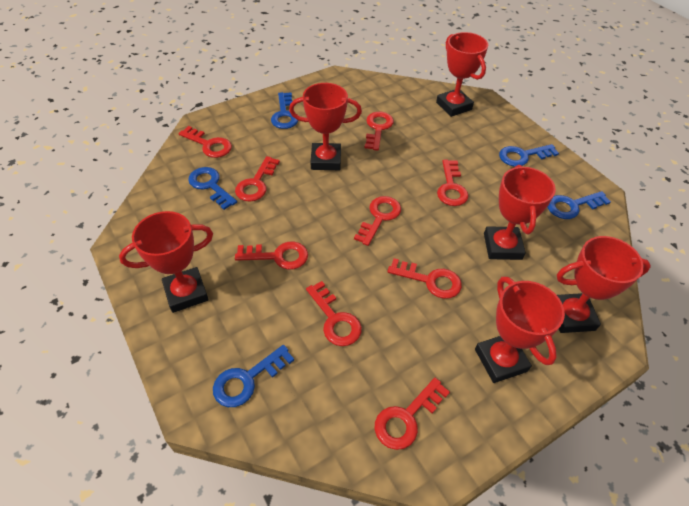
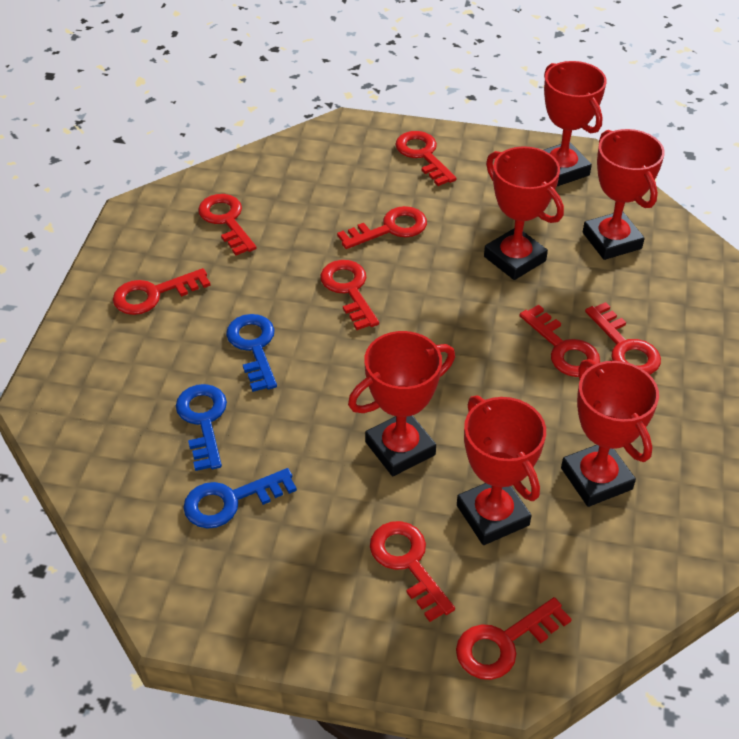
blue key: [188,167,237,210] [213,345,294,407] [271,92,298,129] [499,144,559,167] [547,191,611,219] = 5 -> [176,384,227,471] [183,468,297,529] [226,314,277,392] = 3

